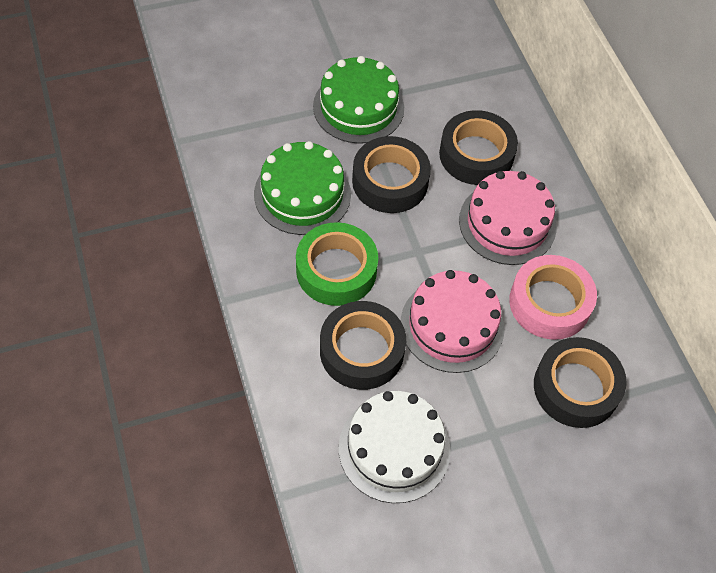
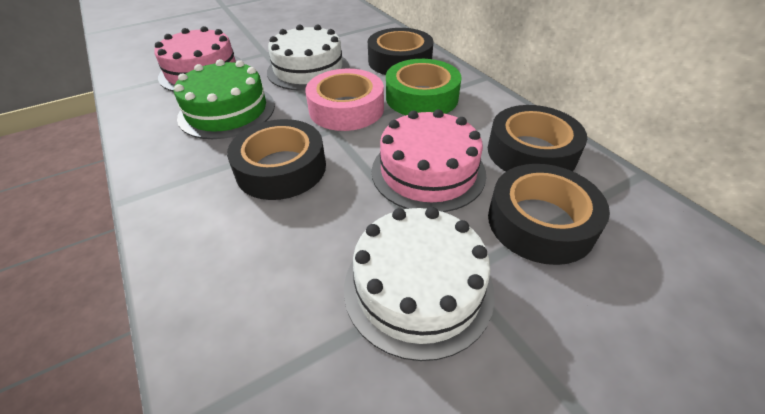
green cake: [254,141,351,235] [313,56,404,144] = 2 -> [174,59,275,139] = 1
white cake: [339,391,451,503] = 1 -> [267,25,349,91] [344,207,495,361] = 2

